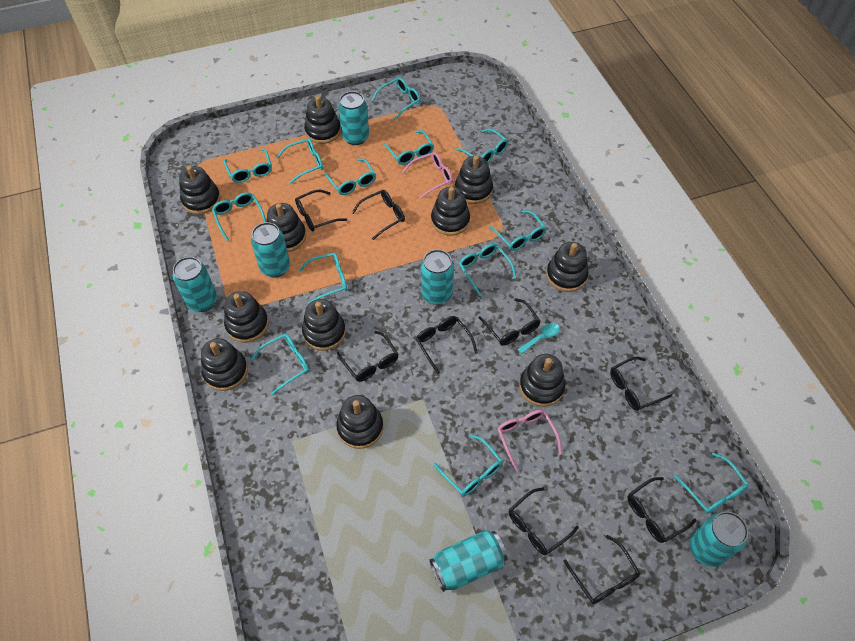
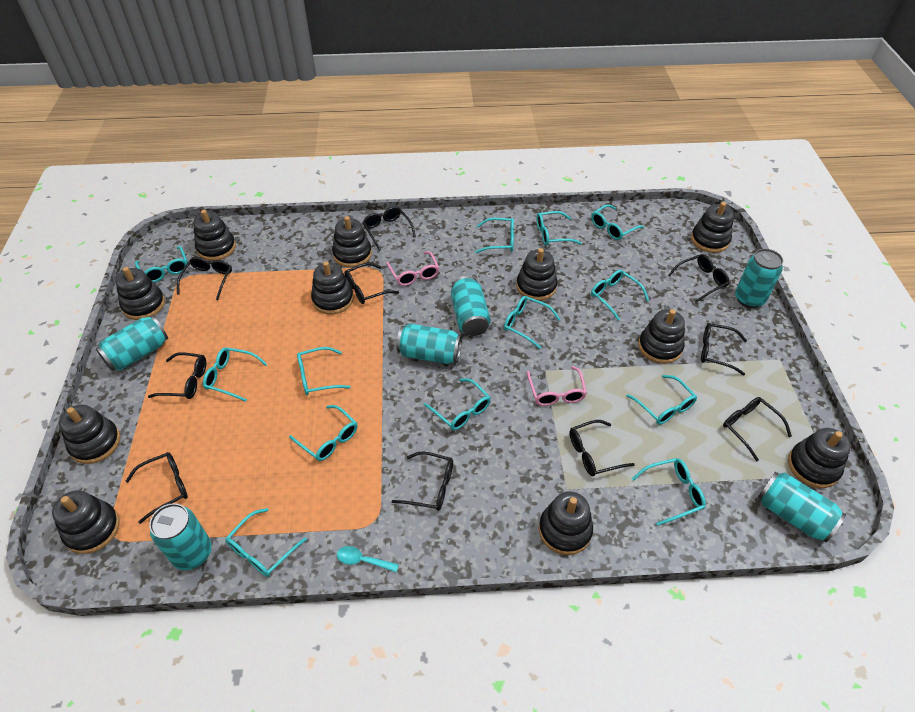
black glasses: [295,190,347,231] [337,331,398,382] [352,190,405,240] [416,316,478,374] [478,298,540,346] [509,487,579,555] [563,535,640,604] [610,357,672,411] [627,477,696,543] = 9 -> [126,452,188,524] [148,352,206,399] [177,257,232,300] [345,263,399,304] [363,207,416,250] [391,451,453,511] [569,420,635,476] [668,254,729,303] [701,323,747,375] [723,397,792,461] = 10

